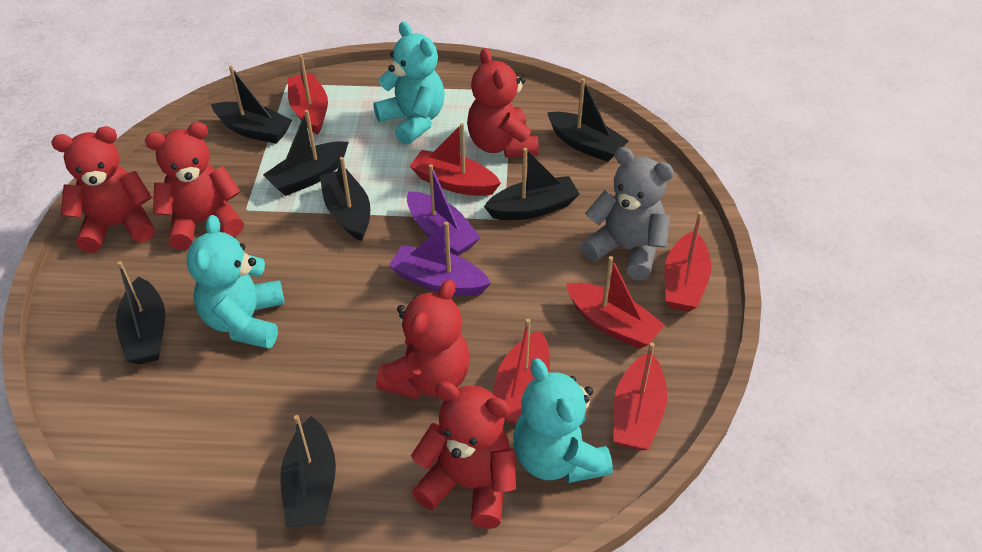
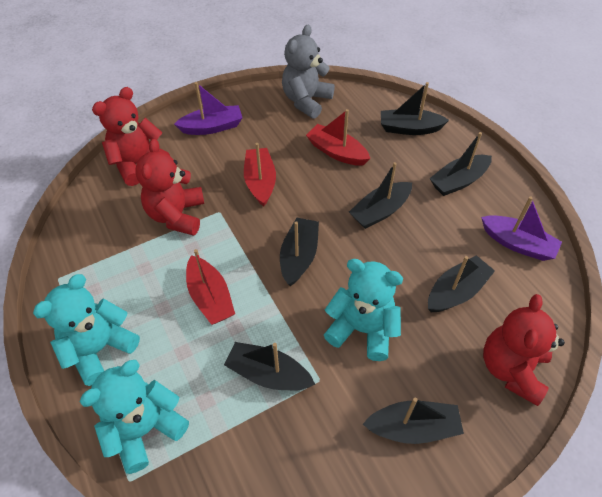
red boat: [288,55,328,135] [410,123,501,196] [493,319,550,424] [566,256,665,349] [613,342,667,451] [664,212,711,312] = 6 -> [186,249,235,325] [244,143,276,207] [306,109,370,166] = 3
red teddy bear: [51,126,155,253] [145,122,244,250] [376,280,470,399] [411,381,516,529] [467,48,539,158] = 5 -> [92,87,170,186] [135,139,204,236] [483,294,565,406] = 3

